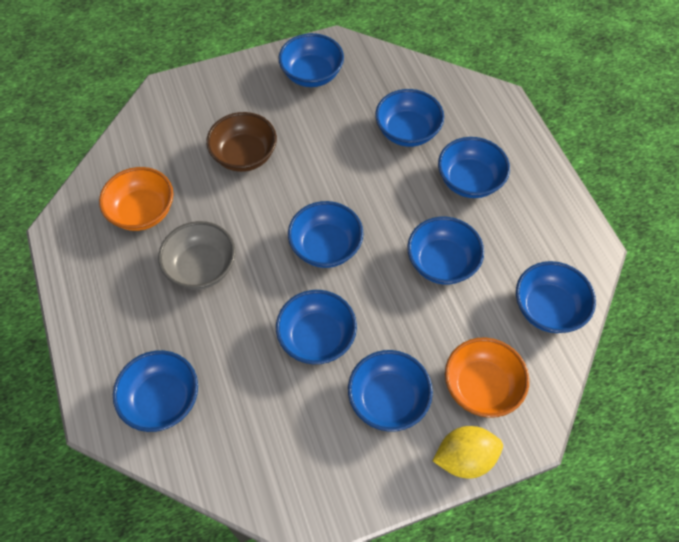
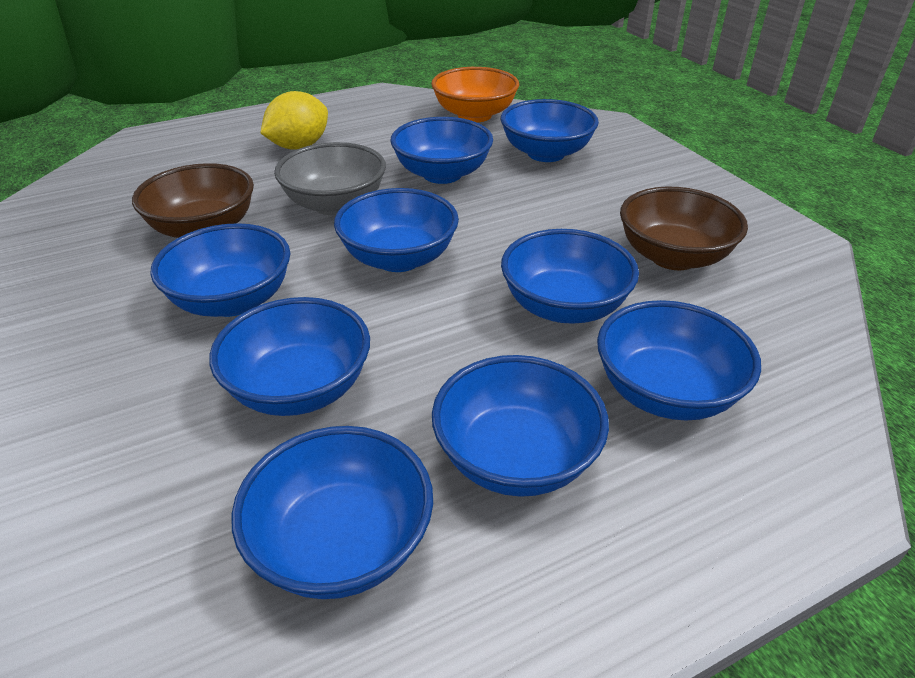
brown bowl: [206,112,277,172] = 1 -> [132,163,254,238] [620,187,748,270] = 2
orange bowl: [99,167,173,231] [445,337,529,418] = 2 -> [431,67,519,122] = 1

